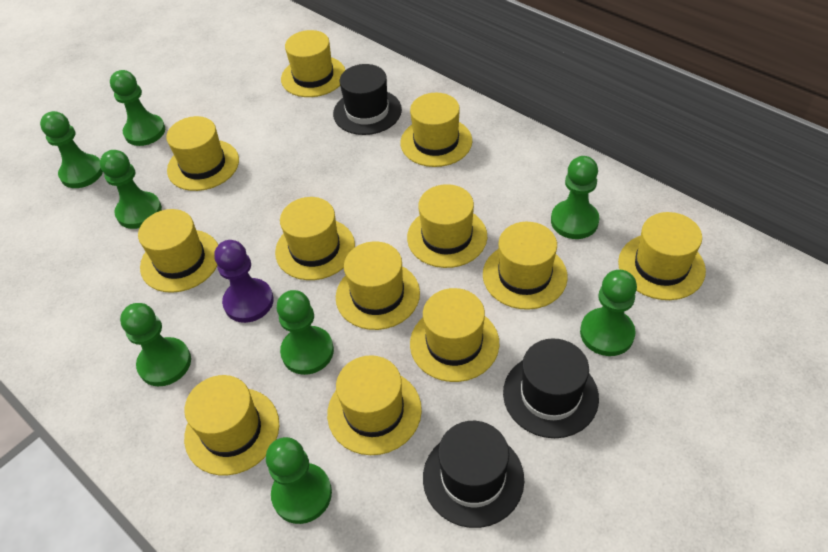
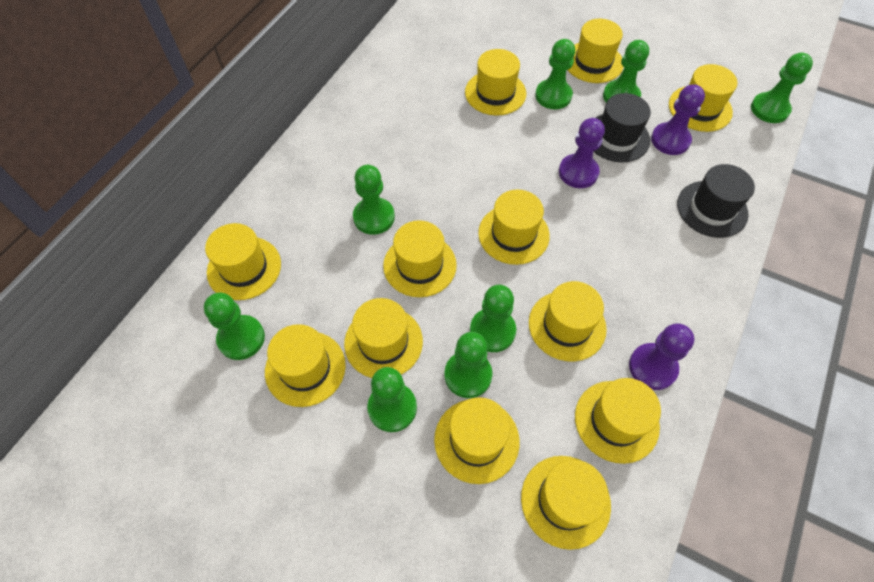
black hat: [333,64,402,135] [423,421,524,528] [503,338,599,438] = 3 -> [593,93,651,162] [677,164,755,238] = 2
purple pawn: [214,240,274,323] = 1 -> [559,118,605,188] [629,323,695,390] [651,84,705,155] = 3

